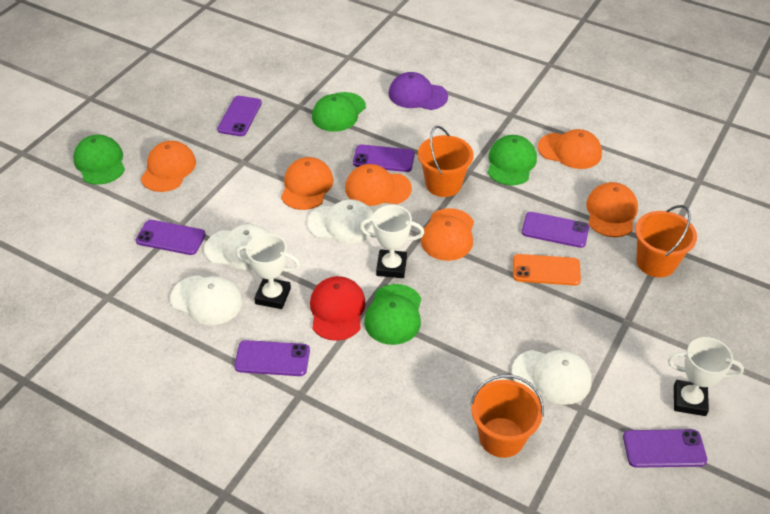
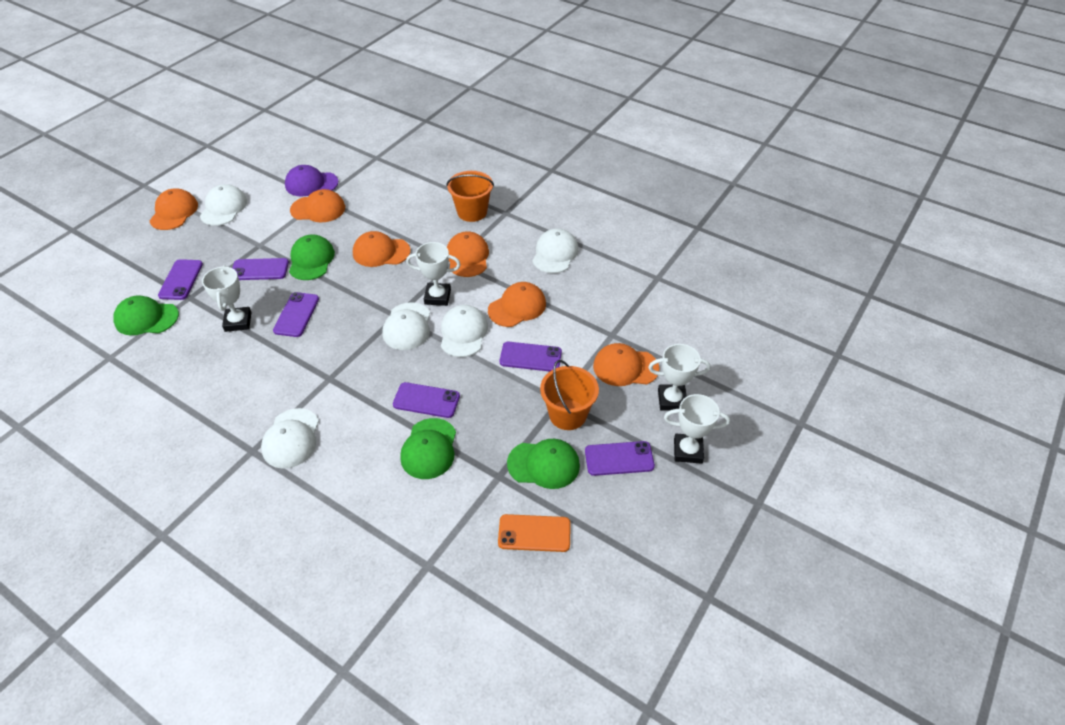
orange bucket: [418,126,474,197] [470,374,544,458] [635,205,697,277] = 3 -> [447,171,494,222] [540,360,599,430] = 2
red cap: [310,276,366,341] = 1 -> none = 0
white cap: [170,275,243,325] [204,224,269,270] [307,199,374,244] [512,350,592,405] = 4 -> [200,184,247,226] [261,408,319,468] [382,302,430,350] [441,305,488,357] [532,228,579,273] = 5
white trophy: [236,234,300,309] [360,205,424,278] [668,337,744,416] = 3 -> [202,265,252,332] [406,242,461,306] [648,344,711,411] [664,394,730,464] = 4

